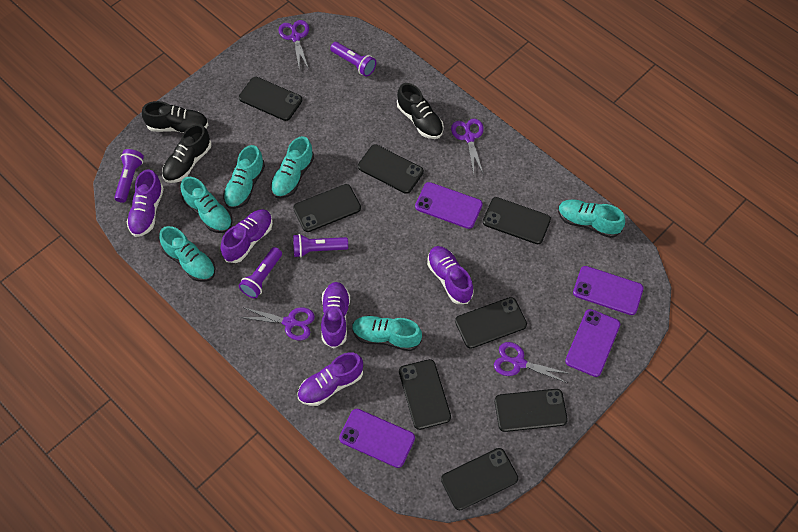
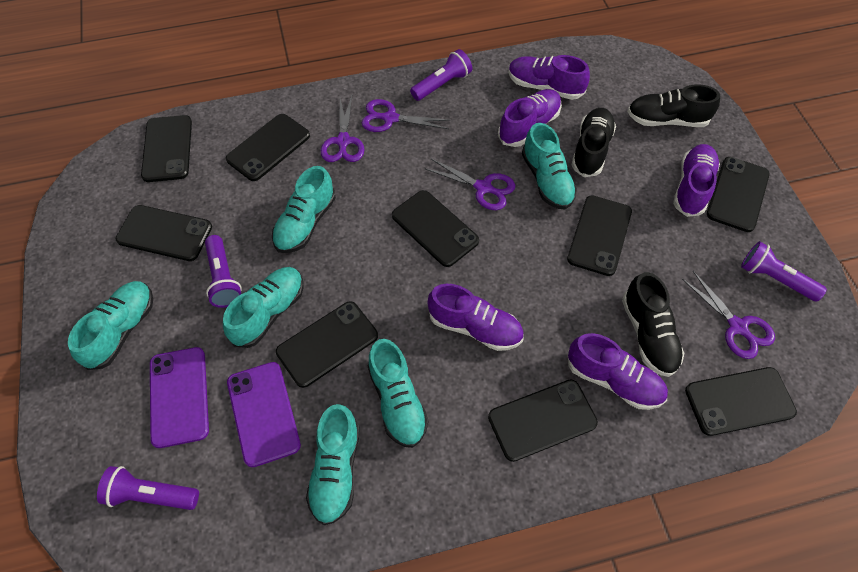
black phone: [239,77,302,121] [293,184,361,232] [358,144,424,194] [399,359,451,430] [441,448,518,510] [455,297,527,349] [483,197,551,244] [495,389,568,432] = 8 -> [116,205,212,261] [141,115,192,182] [226,114,310,181] [276,301,378,388] [392,190,479,267] [488,380,598,462] [567,195,632,276] [685,367,797,436] [707,157,770,232] = 9
purple phone: [339,409,415,468] [415,182,483,229] [565,309,620,377] [573,266,644,315] = 4 -> [150,347,209,448] [227,362,301,467] = 2

